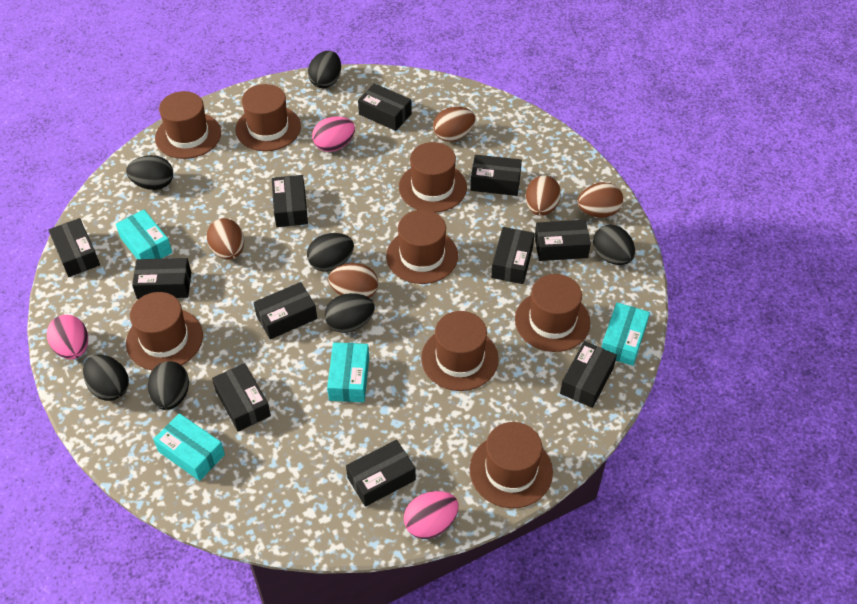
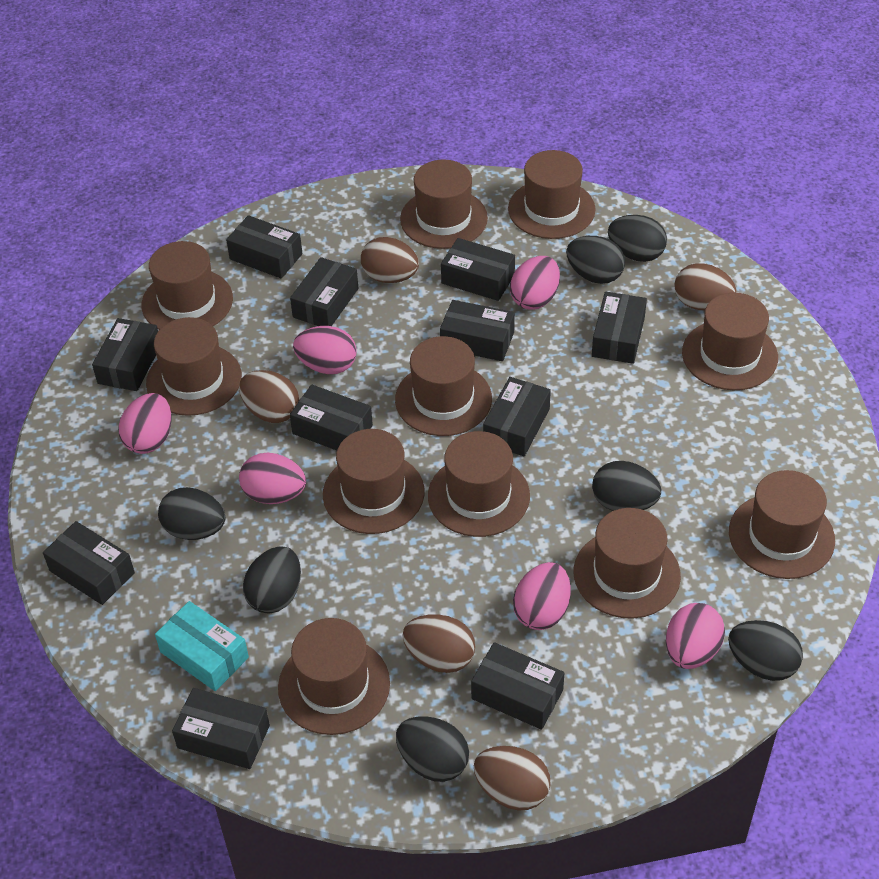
brown hat: [126,292,203,370] [155,91,221,159] [235,84,301,151] [386,210,458,284] [399,142,467,213] [421,311,499,391] [469,422,553,508] [515,274,590,352] = 8 -> [142,241,233,330] [146,317,242,416] [278,618,390,735] [323,429,424,534] [395,336,492,436] [400,159,488,249] [428,431,530,537] [508,150,596,239] [574,508,681,619] [682,293,778,390] [729,470,835,579] = 11
pink egg: [47,315,88,359] [312,117,355,152] [404,491,459,539] = 3 -> [118,393,172,454] [239,453,306,504] [293,326,357,374] [510,256,560,310] [513,562,571,630] [666,603,725,669] = 6
turquoise box: [116,209,172,259] [153,413,225,481] [327,342,369,402] [601,302,650,366] = 4 -> [155,601,249,691] = 1

